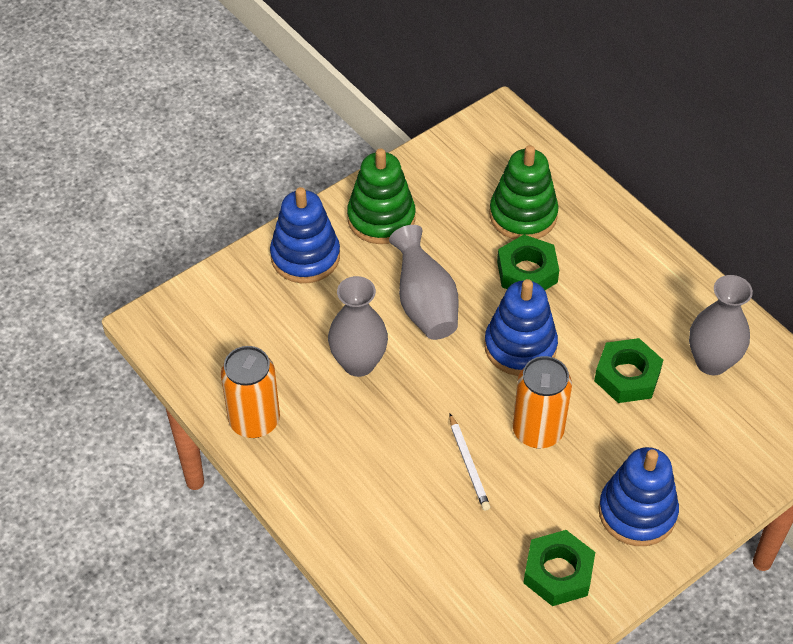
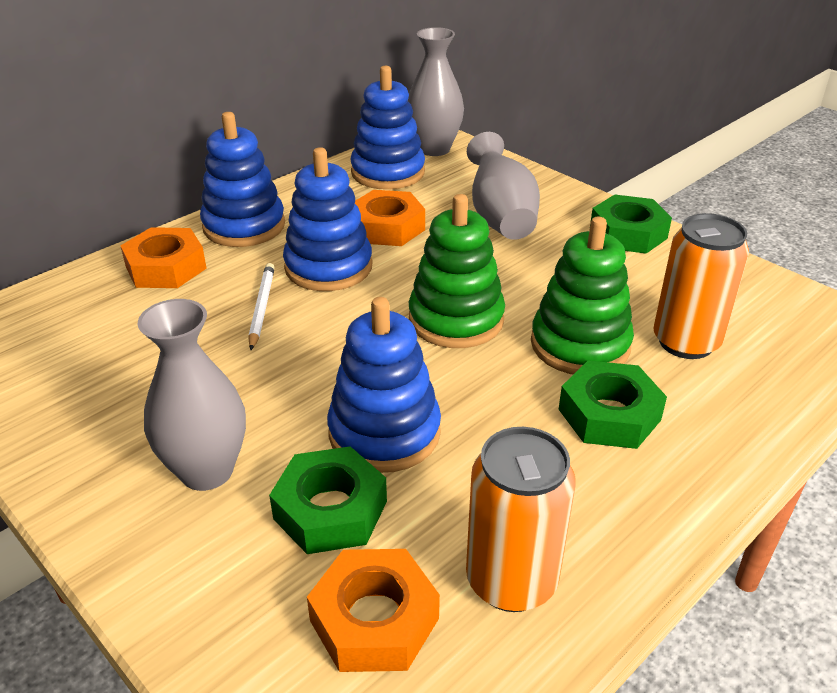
blue stacking toy: [270,187,340,283] [484,279,558,376] [598,447,679,546] = 3 -> [200,112,285,247] [283,147,372,291] [327,297,441,473] [350,66,425,190] = 4
orange nut: none = 0 -> [120,227,207,288] [307,549,440,672] [355,190,425,246] = 3

